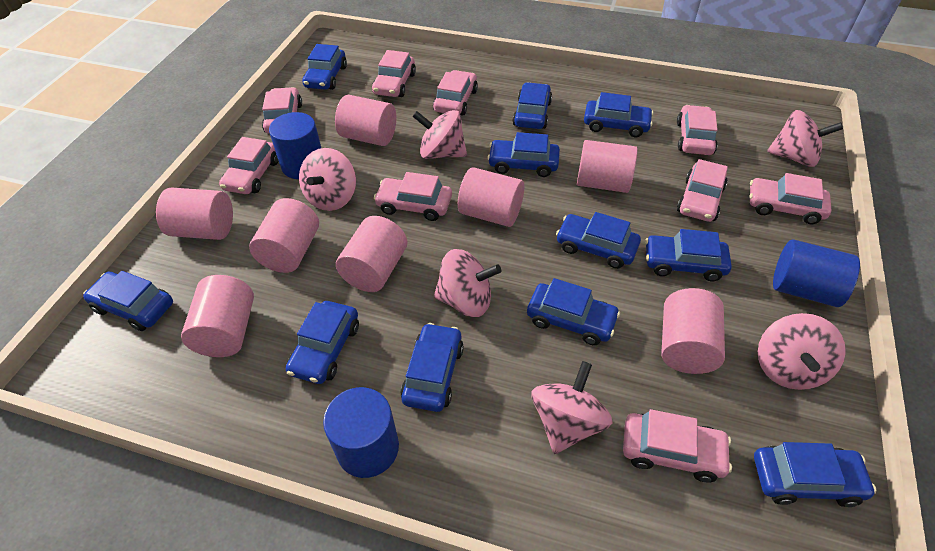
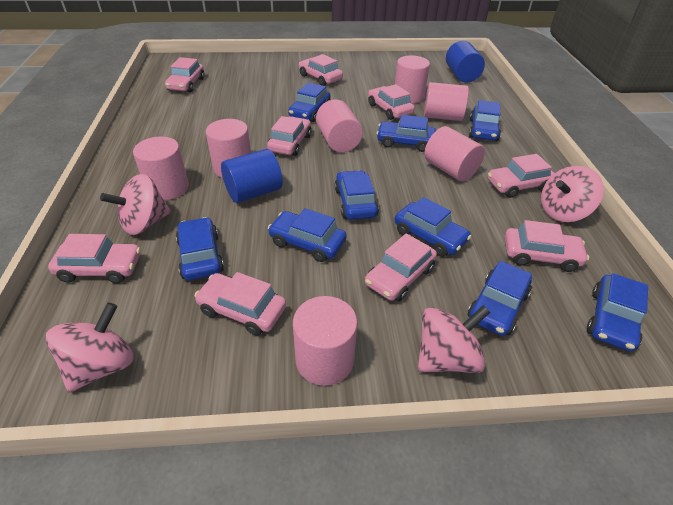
blue car: [83,271,173,331] [286,301,359,384] [302,44,347,90] [400,323,464,412] [487,132,560,177] [512,82,552,129] [527,278,620,345] [556,212,641,269] [584,92,653,137] [645,229,732,281] [754,442,876,507] = 11 -> [176,217,224,281] [268,208,347,262] [288,82,331,122] [335,170,379,220] [377,115,436,152] [394,197,472,257] [468,261,532,336] [469,100,501,141] [587,273,648,352] = 9
blue cylinder: [269,112,321,179] [323,387,399,478] [773,239,860,307] = 3 -> [221,149,283,203] [446,41,485,82] = 2
pink cylinder: [156,188,233,240] [181,275,254,357] [249,198,319,273] [335,95,396,146] [336,216,408,292] [458,167,524,227] [577,140,637,193] [661,288,725,374] = 8 -> [133,137,189,200] [206,119,251,178] [293,296,358,386] [316,99,363,152] [395,55,430,104] [424,82,469,121] [424,126,485,181] = 7
pink spinning top: [299,148,356,211] [412,110,467,159] [434,249,501,317] [531,361,612,454] [758,313,846,390] [767,110,843,167] = 6 -> [46,302,133,393] [100,174,171,235] [418,305,490,373] [541,166,604,222] = 4

